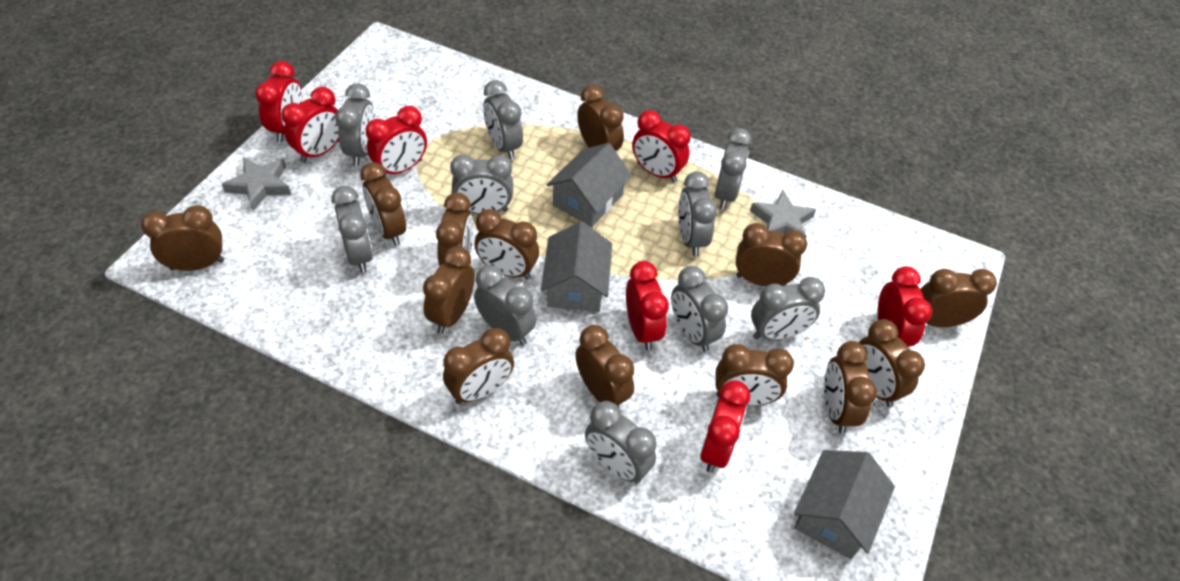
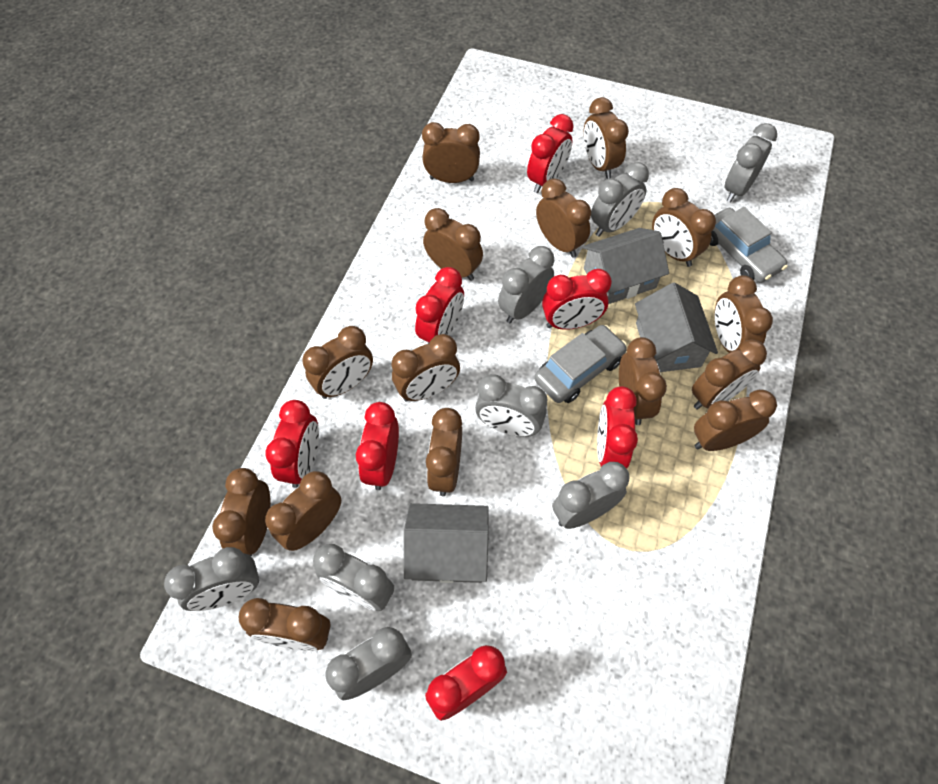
brown clock: [141,205,224,271] [360,162,406,246] [423,246,475,334] [436,193,473,266] [443,328,514,404] [474,209,539,280] [575,325,634,409] [577,85,624,151] [715,344,794,406] [735,223,807,286] [824,341,877,434] [858,319,925,407] [920,269,997,327] = 13 -> [212,468,271,556] [238,598,331,651] [265,471,341,551] [302,326,373,399] [392,334,460,402] [422,122,480,183] [423,208,483,281] [426,408,462,496] [536,179,591,258] [584,97,629,179] [619,337,667,425] [652,188,716,267] [692,339,767,410] [694,390,777,451] [715,275,773,353] = 15
grey car: none = 0 -> [534,325,627,403] [710,207,788,283] = 2
grey clock: [331,186,373,273] [335,83,376,166] [450,155,513,214] [474,265,537,345] [483,80,523,160] [585,401,656,484] [671,266,728,352] [678,171,717,256] [715,128,752,209] [751,277,825,340] = 10 -> [164,547,259,611] [313,544,394,611] [326,627,412,700] [475,374,548,437] [498,246,554,324] [552,462,629,529] [591,162,649,237] [724,123,777,202] = 8
grey star: [222,157,291,211] [750,190,816,237] = 2 -> none = 0

